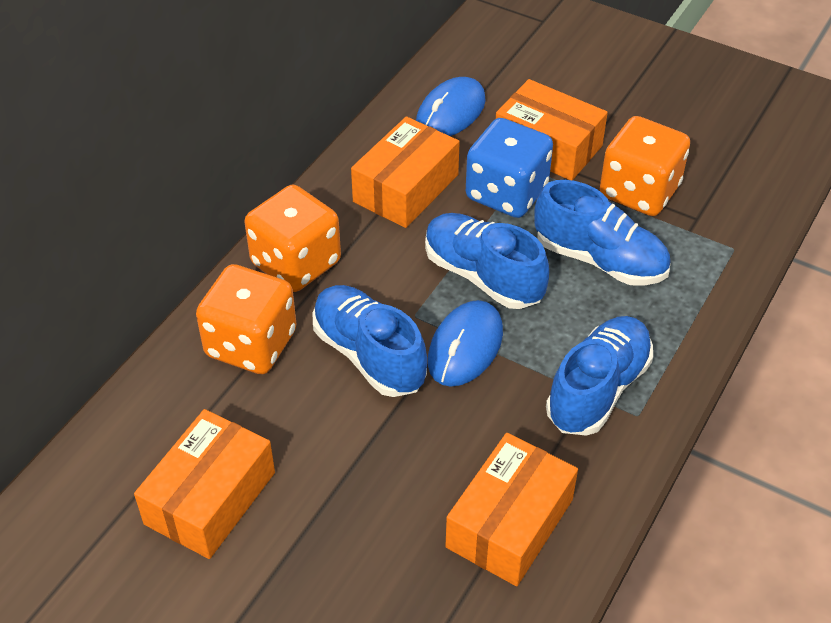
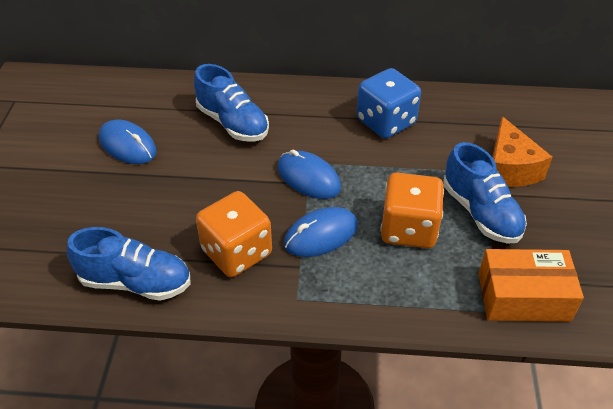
blue mouse: [416,77,486,136] [428,300,503,387] = 2 -> [99,120,157,164] [277,150,341,199] [284,207,358,257] = 3
blue shoe: [312,285,427,397] [425,213,549,309] [534,180,671,286] [546,316,653,436] = 4 -> [67,227,190,301] [194,64,269,142] [443,142,527,244] = 3
orange box: [134,409,275,559] [351,116,460,228] [445,433,578,586] [496,79,608,181] = 4 -> [478,249,584,322] = 1
orange cheese: none = 0 -> [492,116,553,187] = 1
orange dice: [196,264,297,374] [245,185,341,292] [600,116,690,216] = 3 -> [196,191,272,277] [380,173,444,248] = 2

